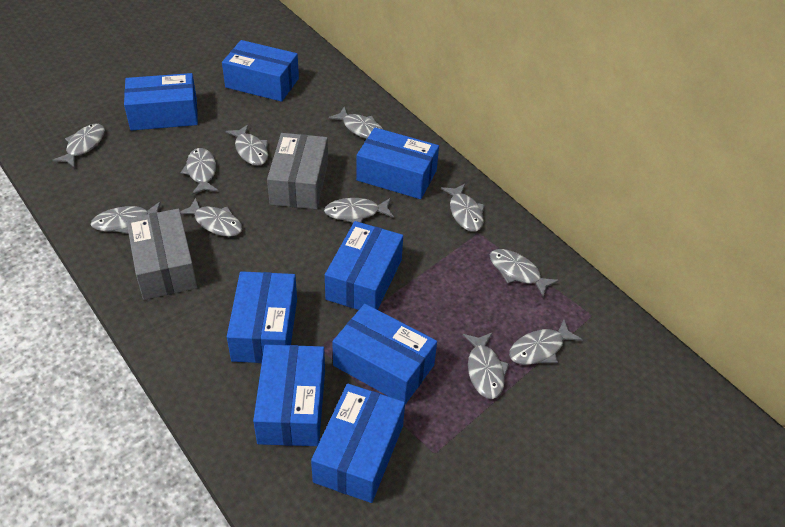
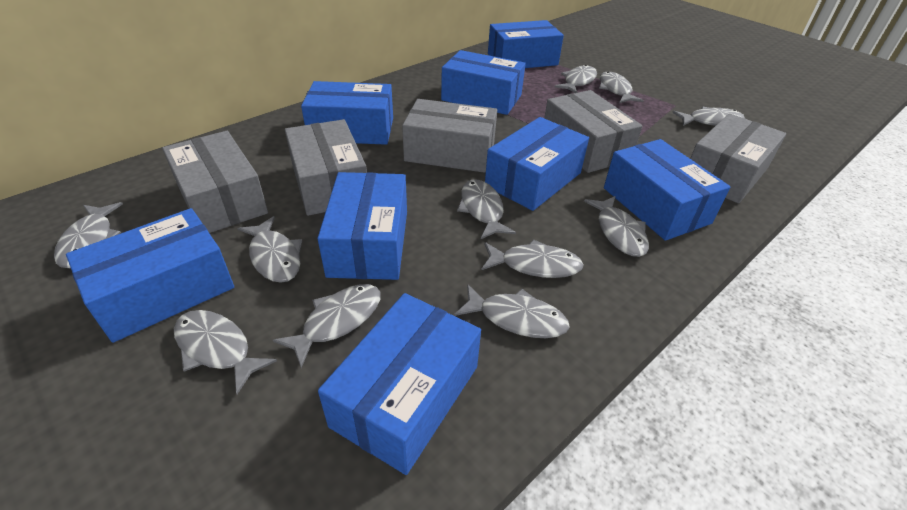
grey box: [126,208,197,300] [267,133,328,209] = 2 -> [162,131,268,233] [285,119,367,216] [402,99,497,173] [544,90,643,173] [690,113,786,203] = 5

